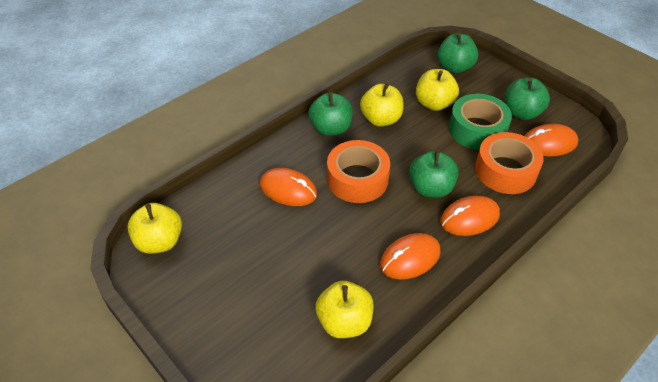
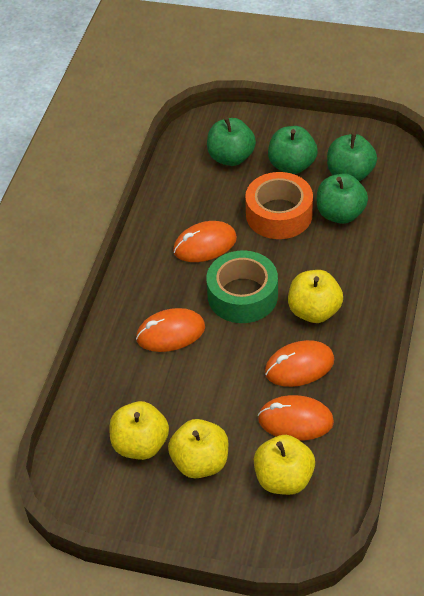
orange tape: [327,140,390,203] [475,132,543,194] = 2 -> [245,172,313,239] = 1

